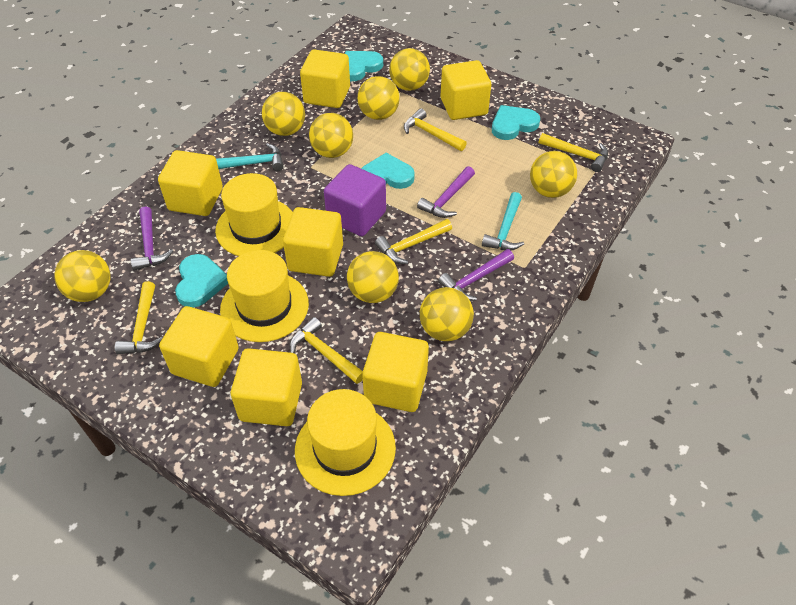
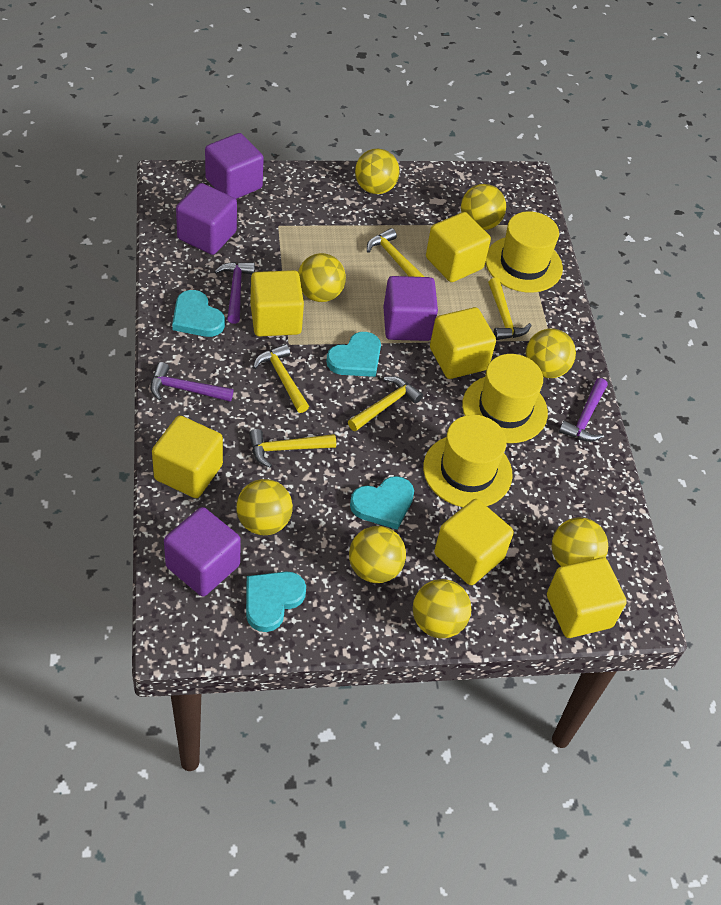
purple cube: [324,164,386,236] = 1 -> [164,507,241,596] [176,183,237,255] [205,133,264,199] [383,276,438,341] = 4
turquoise hammer: [216,143,284,171] [482,192,524,250] = 2 -> none = 0
yellow cube: [158,150,223,216] [159,306,239,387] [231,348,302,426] [283,207,343,277] [300,49,350,108] [362,332,429,412] [441,60,491,120] = 7 -> [152,416,223,498] [250,270,304,336] [426,212,491,282] [430,307,496,379] [434,499,514,585] [547,557,627,638] = 6

